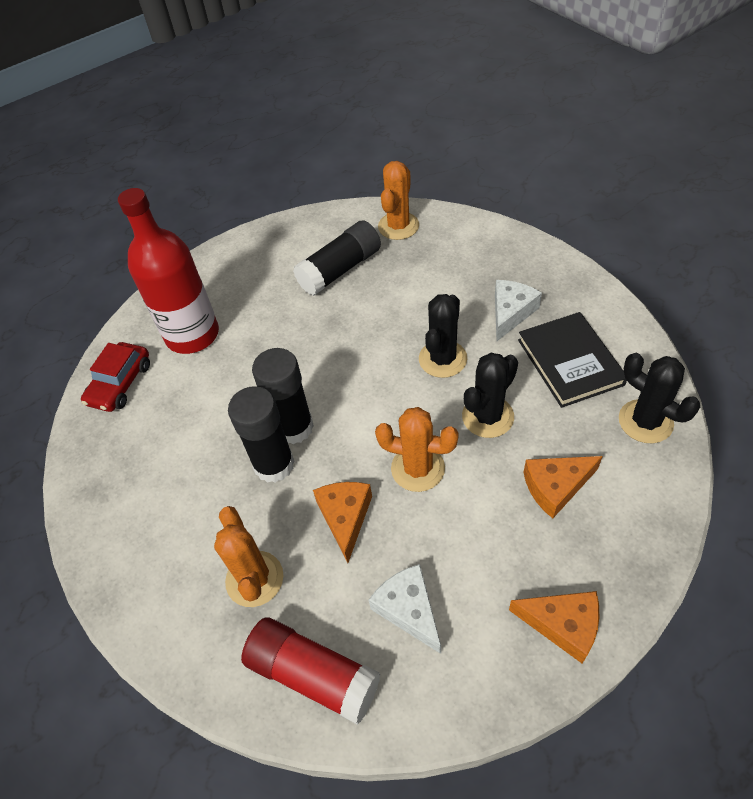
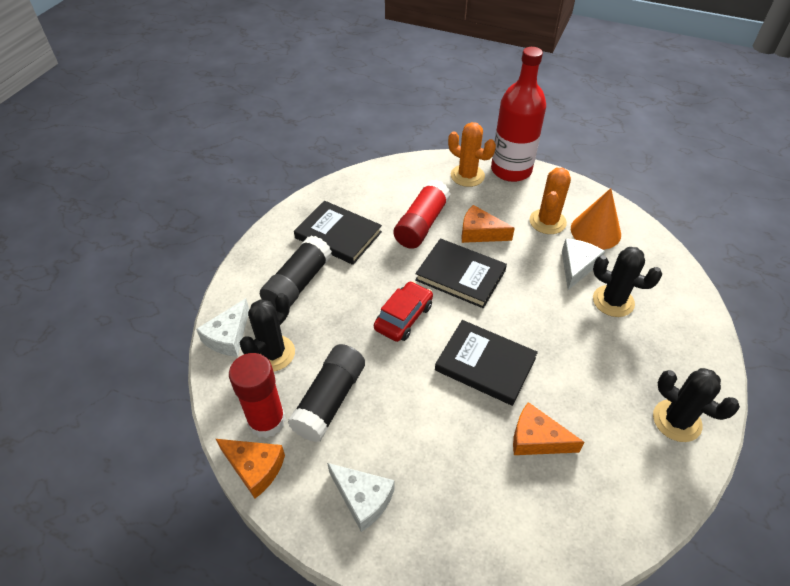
black book: [518,312,627,408] = 1 -> [294,201,382,265] [415,238,507,308] [435,320,538,406] = 3
black glue stick: [228,386,295,483] [252,348,314,444] [293,221,381,296] = 3 -> [260,236,332,309] [287,344,365,442] = 2
orange cactus: [214,506,284,607] [375,407,459,492] [378,161,419,240] = 3 -> [448,122,496,187] [529,168,571,234] = 2
orange cone: none = 0 -> [571,188,621,250] = 1
red glue stick: [241,617,380,725] = 1 -> [229,353,286,438] [394,180,450,249] = 2
white cheese: [369,564,441,654] [495,280,542,341] = 2 -> [196,298,249,357] [327,463,394,532] [562,239,605,290] = 3

